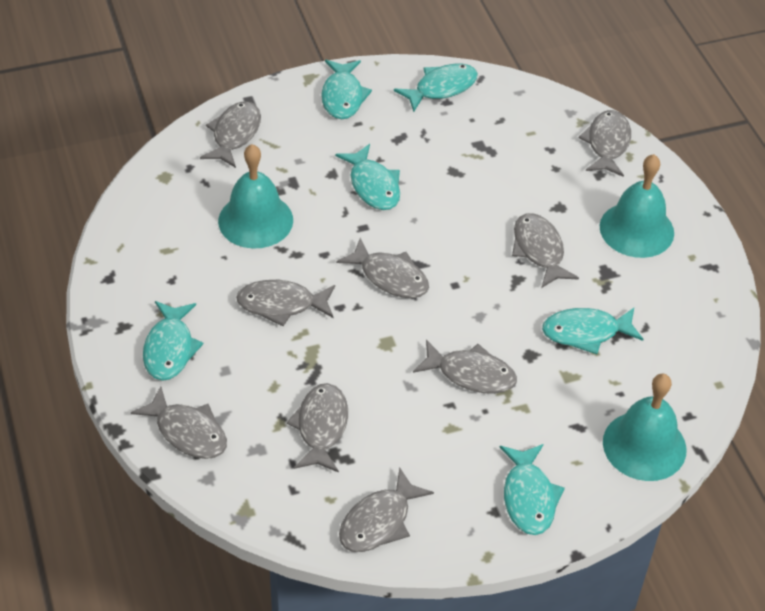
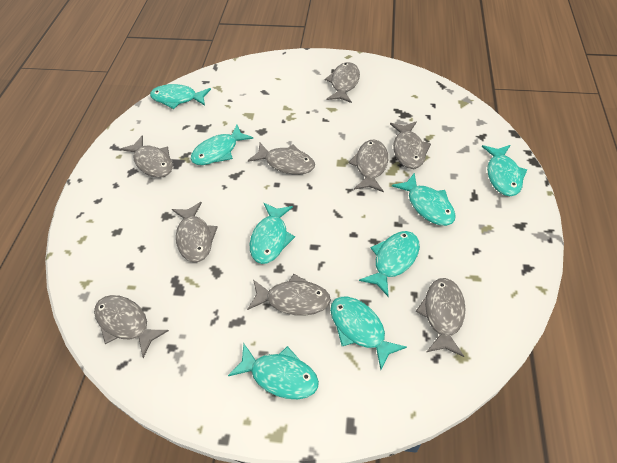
turquoise bell: [218,144,293,249] [600,154,674,258] [603,374,687,481] = 3 -> none = 0
turquoise fish: [143,301,203,381] [321,60,372,119] [335,144,400,210] [394,64,478,112] [500,444,565,535] [542,308,644,354] = 6 -> [150,84,211,109] [191,125,253,165] [228,343,319,399] [249,203,295,264] [330,297,407,370] [359,231,420,297] [392,172,456,226] [482,145,527,196] = 8

